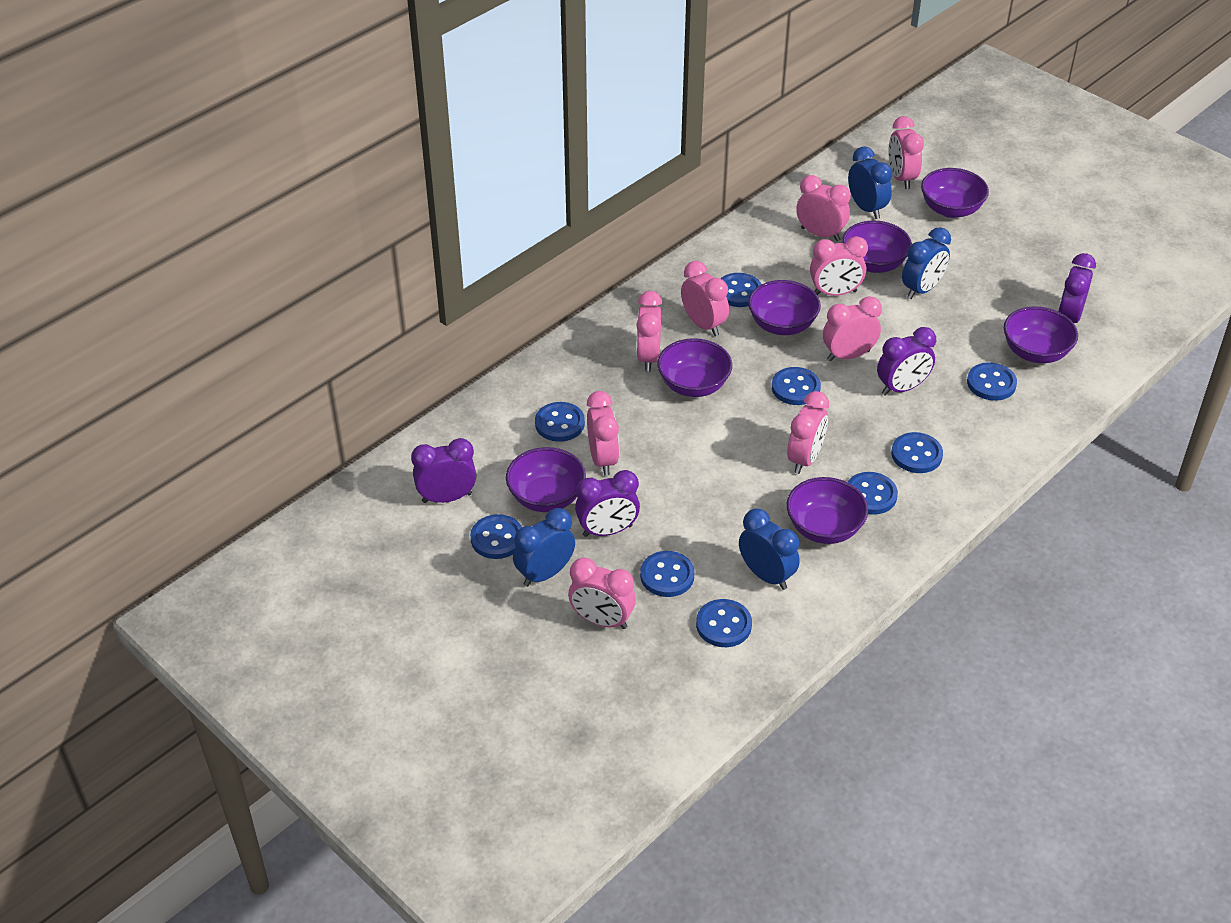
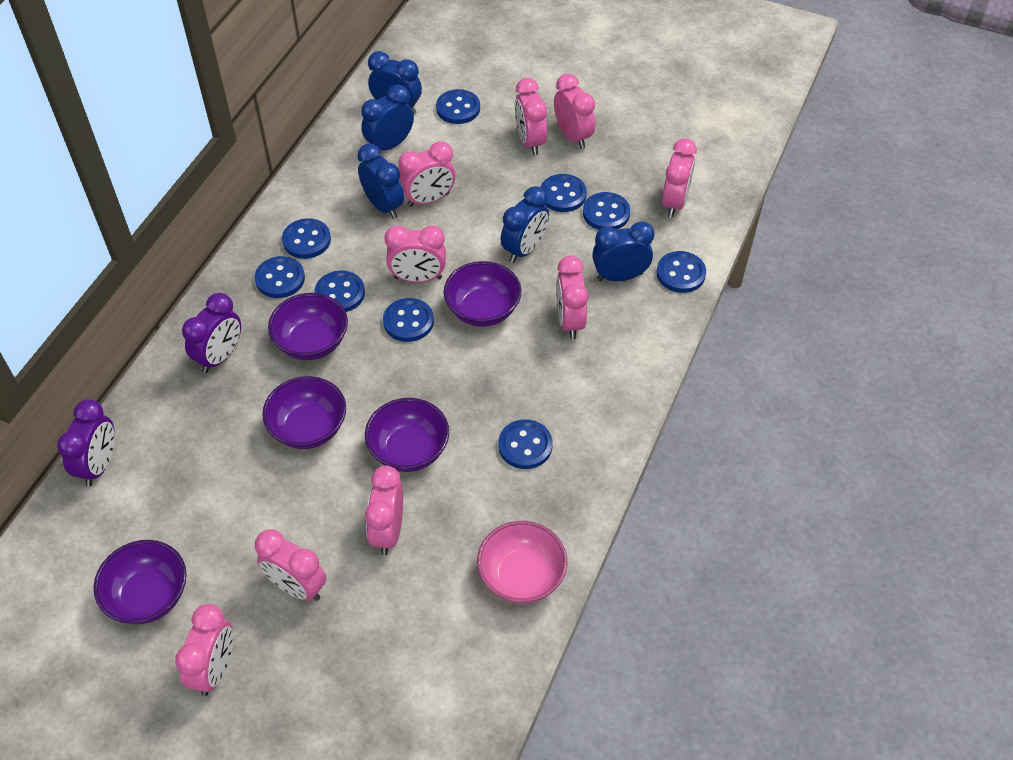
blue clock: [513,508,575,587] [739,509,800,590] [848,146,892,219] [902,227,951,299] = 4 -> [357,144,404,219] [361,85,414,150] [368,51,422,115] [501,186,549,263] [592,221,654,281] = 5
pink bowl: none = 0 -> [477,521,567,604] = 1
purple bowl: [506,447,586,512] [657,338,732,397] [748,280,821,335] [787,477,868,544] [842,221,912,273] [921,168,989,218] [1004,307,1078,363] = 7 -> [94,540,187,624] [262,376,346,449] [268,293,348,360] [365,398,449,472] [444,261,521,327] = 5
purple clock: [411,438,476,503] [575,470,640,537] [877,327,936,396] [1058,253,1096,323] = 4 -> [57,399,115,486] [182,293,241,373] = 2

